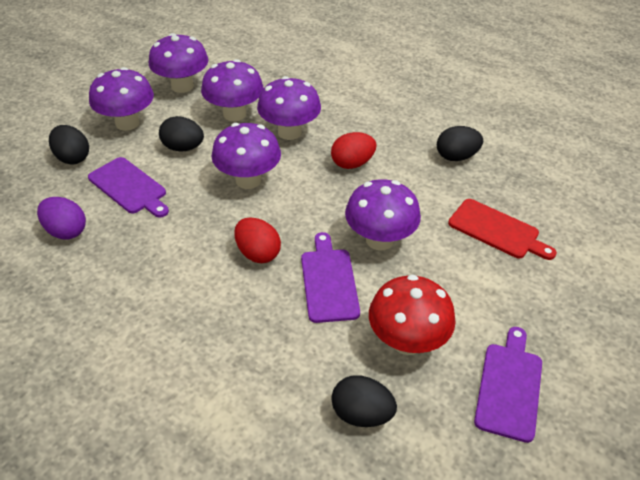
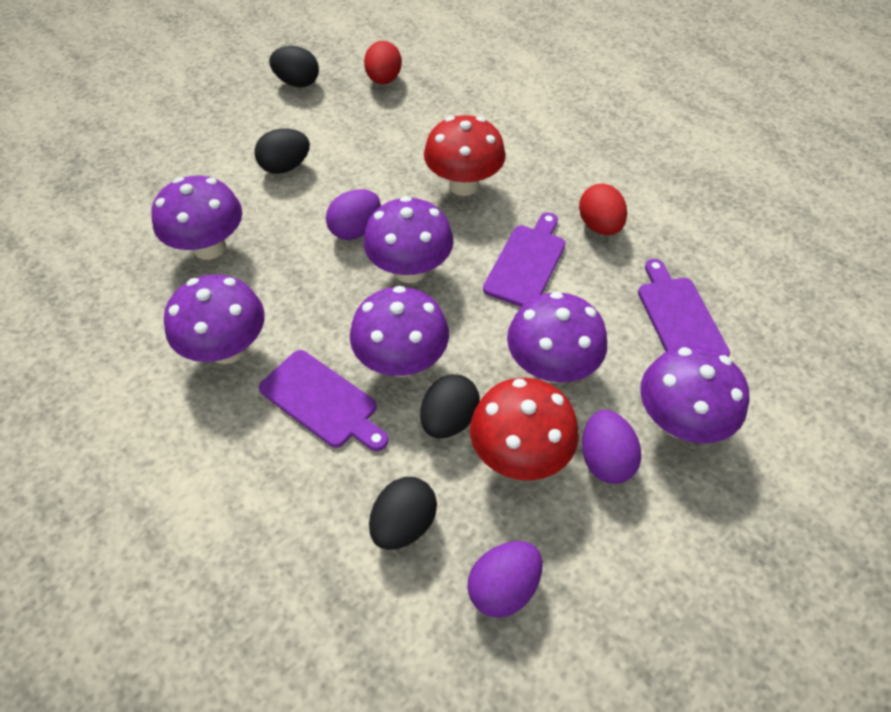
purple egg: [37,197,86,239] = 1 -> [326,189,381,240] [468,541,543,618] [582,410,641,484] = 3
red cutting board: [448,199,557,260] = 1 -> none = 0
red mushroom: [369,275,456,355] = 1 -> [424,115,506,196] [470,378,579,481] = 2

